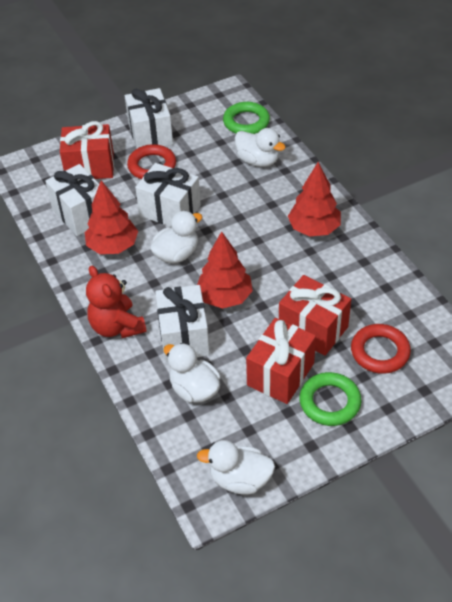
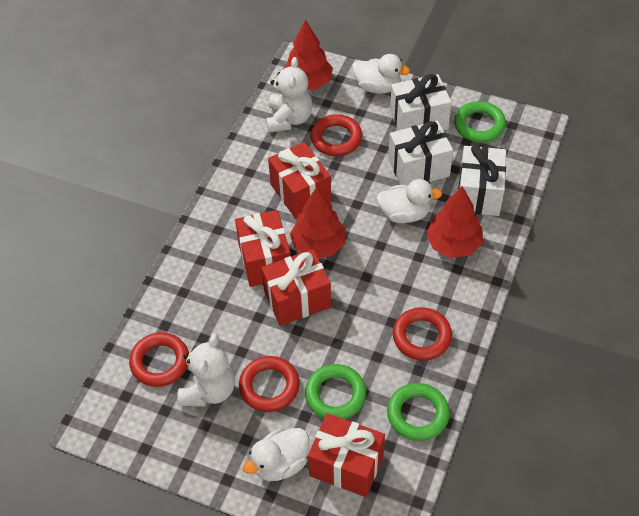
green ring: [223,102,270,134] [299,372,362,426] = 2 -> [305,364,366,419] [387,383,450,441] [454,101,506,143] = 3
red gift: [60,121,114,179] [246,318,316,404] [279,275,351,356] = 3 -> [235,210,291,287] [261,249,331,326] [268,142,331,219] [308,413,385,497] = 4
red ring: [127,144,176,179] [351,324,411,374] = 2 -> [129,332,189,387] [239,356,300,412] [311,114,362,156] [393,307,452,361] = 4
red teddy bear: [86,266,147,338] = 1 -> none = 0
white duck: [150,211,203,263] [163,343,220,403] [197,440,275,495] [235,128,286,167] = 4 -> [243,428,309,481] [352,54,410,94] [376,179,442,223] = 3
white gift: [45,164,99,236] [125,88,173,149] [135,163,201,227] [155,285,210,362] = 4 -> [388,121,453,185] [390,74,452,131] [458,145,506,216] = 3
white teddy bear: none = 0 -> [177,334,235,407] [266,57,313,133] = 2

